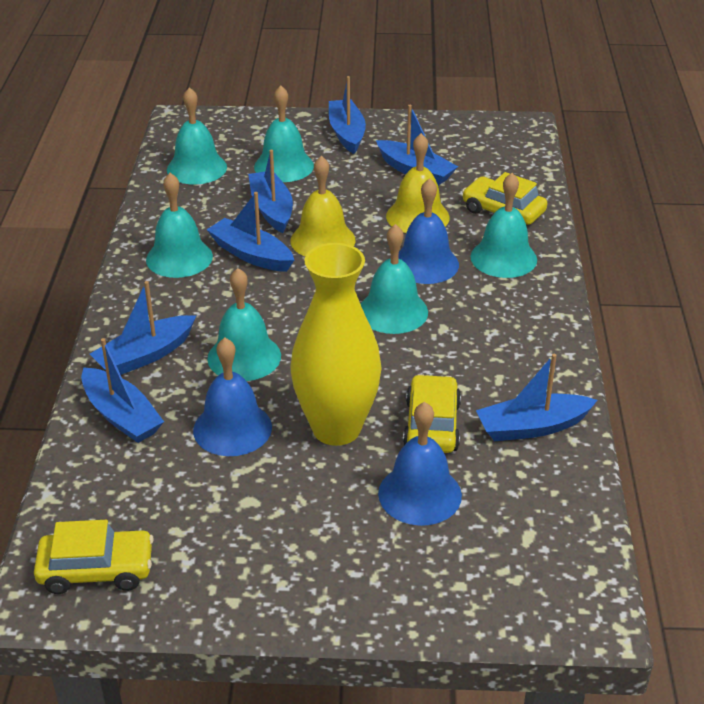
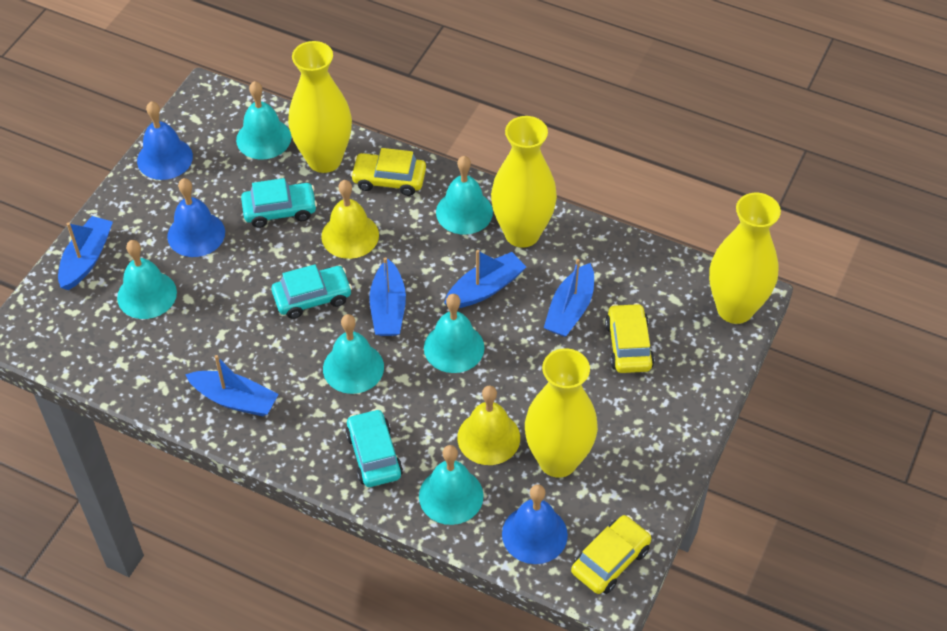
blue boat: [81,338,164,443] [90,281,196,375] [207,192,294,272] [248,150,293,233] [329,76,366,154] [376,105,458,186] [476,354,597,441] = 7 -> [58,216,113,290] [185,355,279,416] [369,257,406,336] [444,250,526,308] [544,259,594,337] = 5
turquoise car: none = 0 -> [241,178,317,228] [272,264,352,319] [345,409,403,487] = 3
yellow vase: [290,243,382,446] = 1 -> [288,41,352,173] [491,116,557,248] [525,348,598,478] [709,193,781,324] = 4

